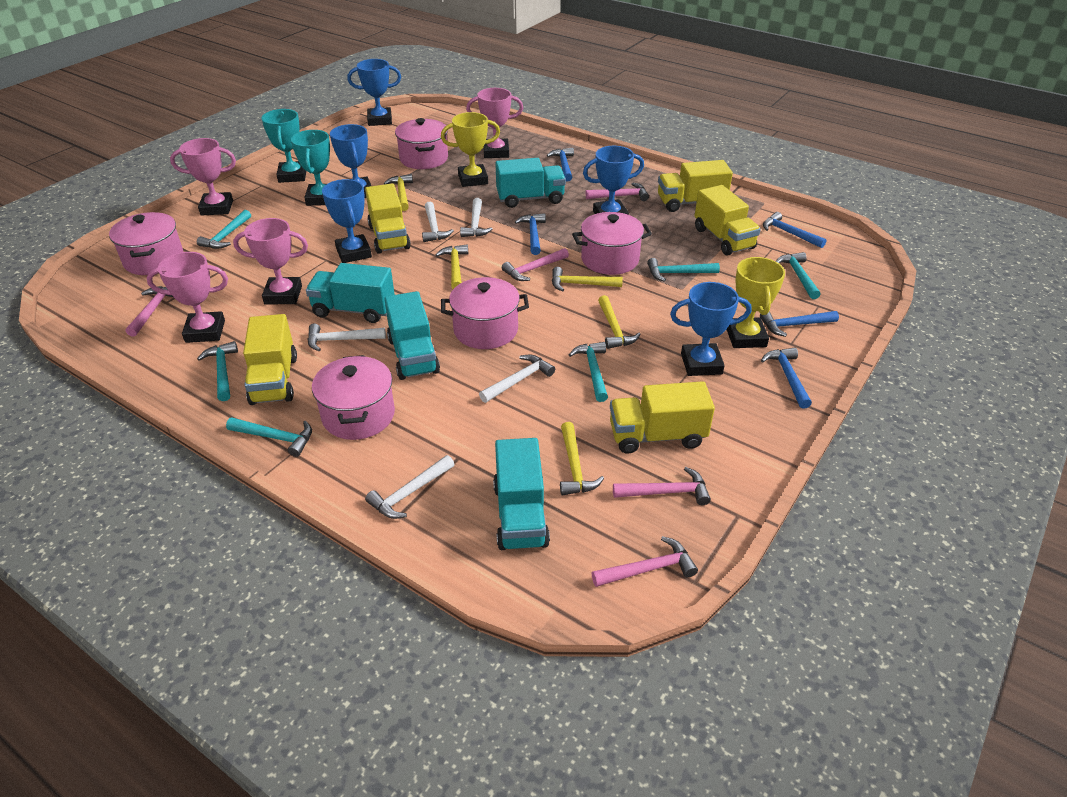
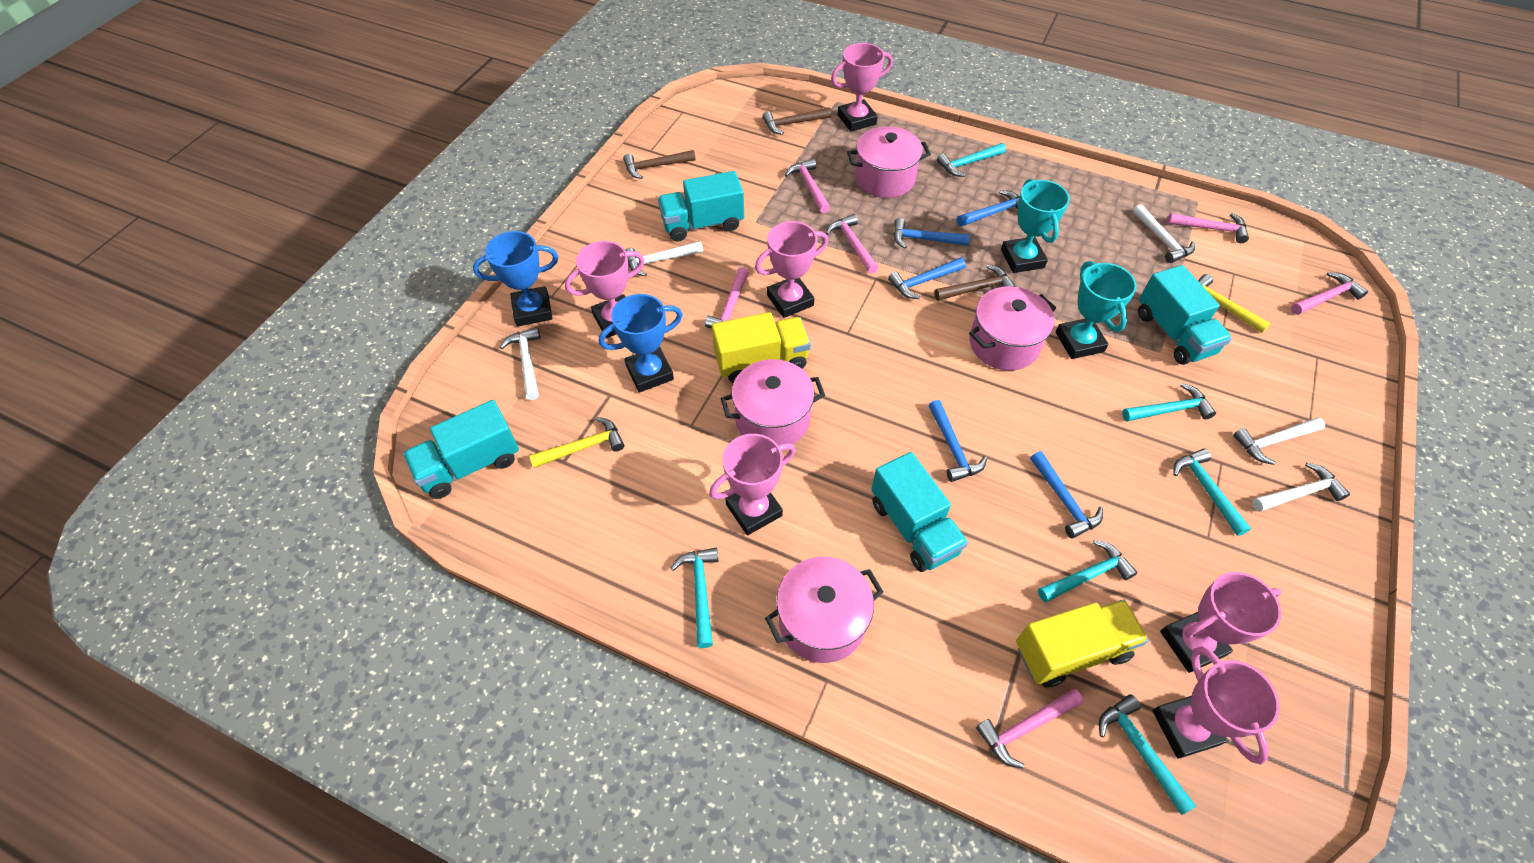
blue trophy: [322,179,372,263] [330,124,371,198] [347,59,401,126] [583,146,644,215] [670,282,752,376] = 5 -> [473,231,558,327] [599,294,683,393] = 2
brown hammer: none = 0 -> [623,150,696,179] [762,107,831,135] [934,265,1016,301] = 3
pink hammer: [126,286,173,337] [502,248,569,281] [586,182,649,201] [592,536,698,587] [613,467,711,505] = 5 -> [705,267,749,328] [785,158,830,213] [826,214,878,274] [976,689,1083,769] [1167,213,1249,243] [1291,272,1368,315] = 6
pink pot: [109,212,183,275] [312,355,395,440] [395,118,448,169] [441,277,529,349] [572,212,652,275] = 5 -> [720,359,825,445] [765,557,883,663] [847,126,931,198] [969,286,1056,371] = 4
pink trophy: [147,252,228,343] [170,138,236,216] [233,218,308,304] [466,88,523,158] = 4 -> [565,241,645,338] [709,434,795,535] [755,221,828,318] [831,43,893,132] [1152,646,1280,765] [1160,572,1282,673] = 6
yellow hammer: [384,174,413,211] [436,244,468,289] [552,267,623,292] [560,422,604,495] [598,295,641,349] = 5 -> [529,417,624,468] [1198,274,1271,333] = 2
yellow trophy: [441,112,500,187] [726,257,785,348] = 2 -> none = 0
yellow truck: [243,314,297,405] [365,184,411,254] [610,381,715,454] [658,160,733,212] [695,185,761,256] = 5 -> [712,312,811,383] [1016,600,1149,687] = 2

